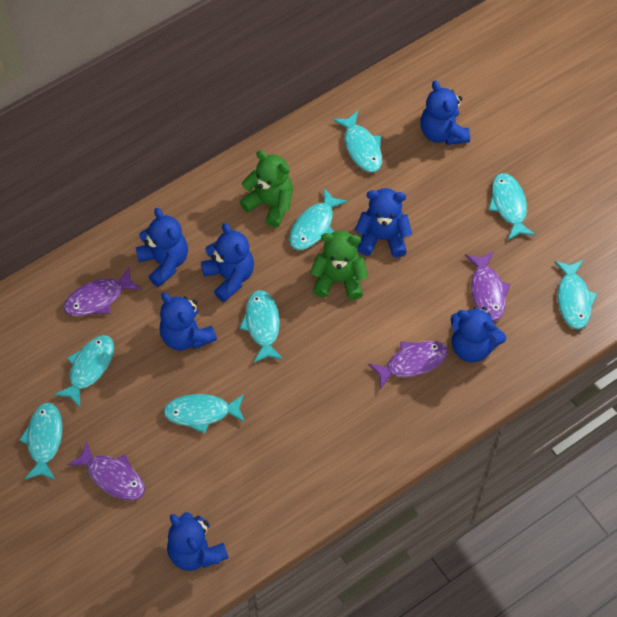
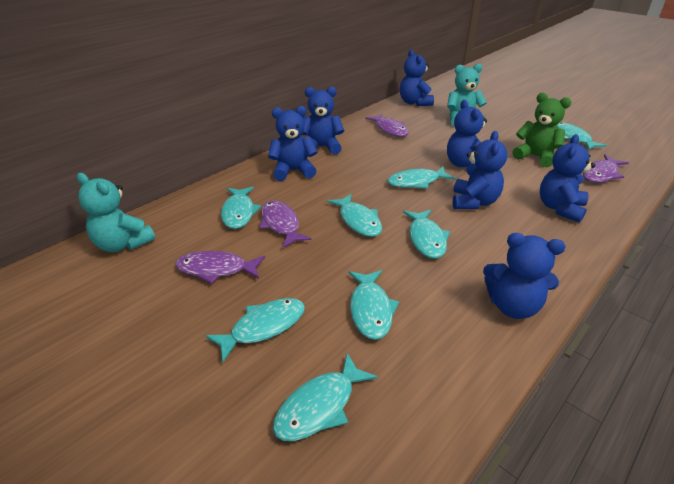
green teddy bear: [239,151,293,228] [310,231,368,300] = 2 -> [512,93,571,167] = 1
turquoise teddy bear: none = 0 -> [77,173,155,252] [447,64,487,126] = 2

